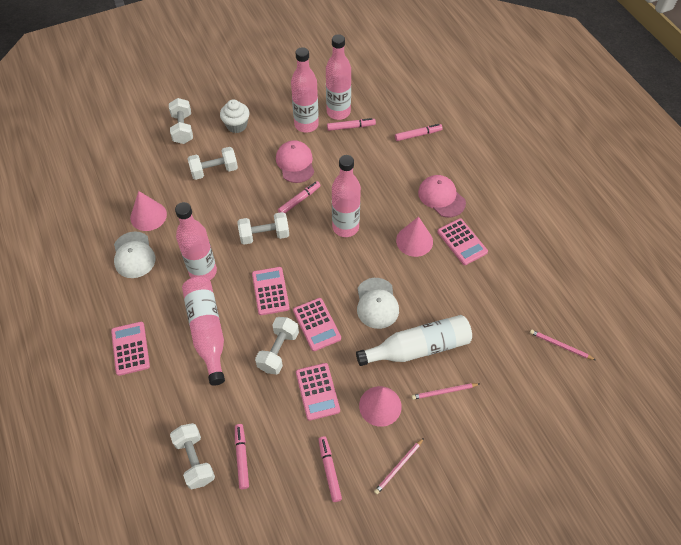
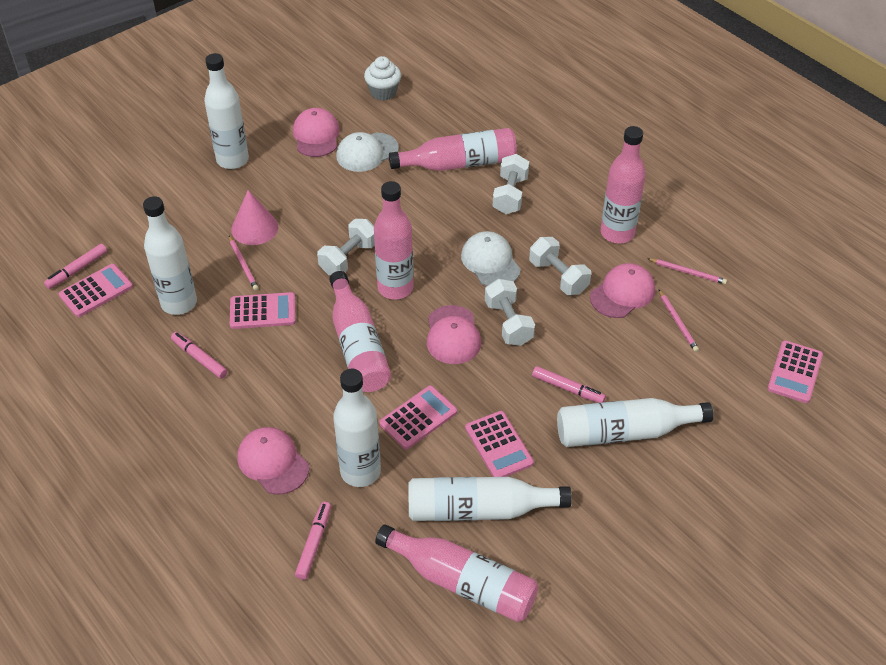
pink cap: [276,140,314,183] [418,175,466,217] = 2 -> [237,427,309,495] [293,108,340,157] [427,305,481,364] [590,263,655,318] = 4
pink cone: [130,191,167,231] [359,386,402,427] [396,217,433,257] = 3 -> [231,190,278,245] = 1
pink marker: [235,424,249,489] [278,181,321,213] [318,436,342,502] [327,118,376,131] [395,124,443,141] = 5 -> [44,244,107,289] [171,332,228,379] [295,502,331,580] [532,366,606,403] = 4
white bottle: [356,315,472,366] = 1 -> [143,196,197,315] [204,53,249,169] [333,369,381,487] [408,477,572,521] [557,398,714,447] = 5
white dumbbell: [169,98,193,144] [170,423,215,489] [187,147,238,180] [237,212,289,245] [255,317,299,375] = 5 -> [317,219,375,275] [485,279,535,346] [493,154,529,214] [529,237,591,295] = 4

